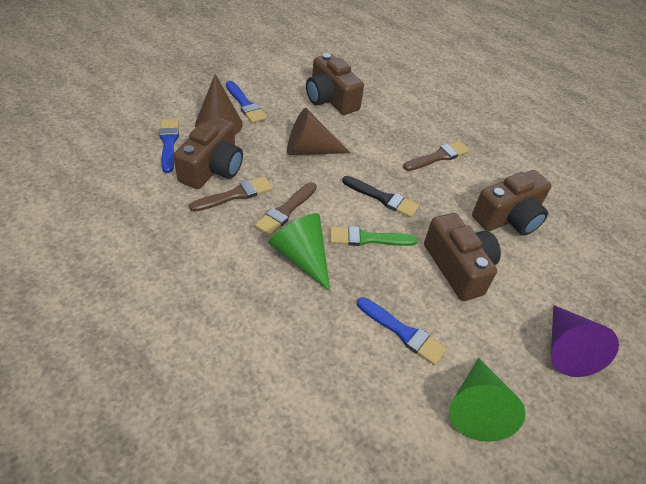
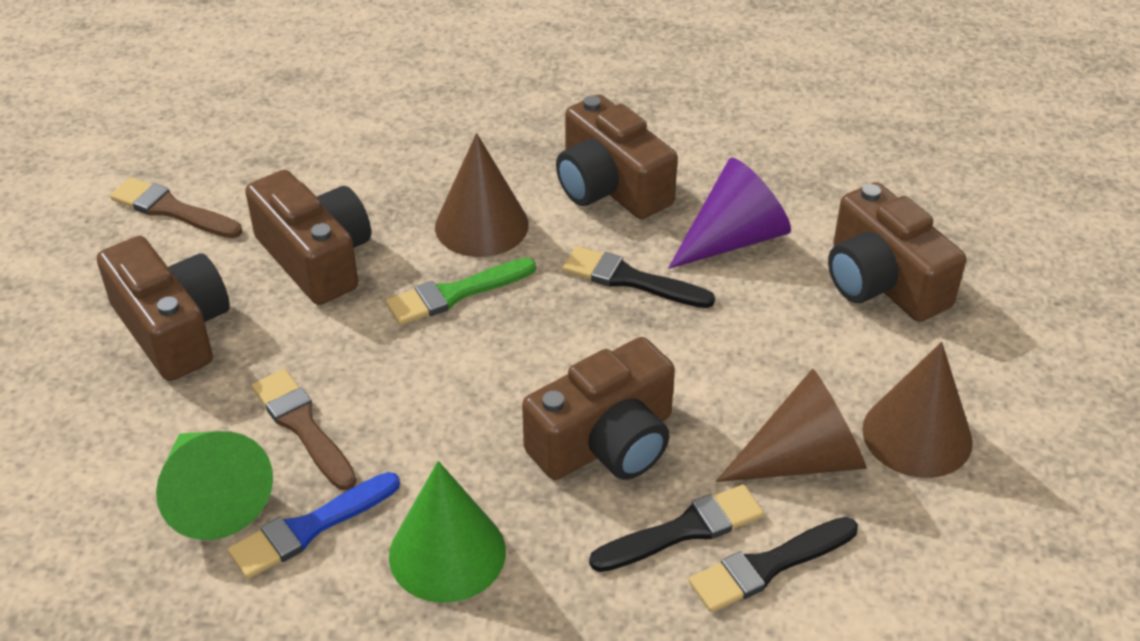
black brush: [342,176,419,218] = 1 -> [562,246,715,308] [589,484,764,572] [689,517,858,612] = 3
blue brush: [159,119,179,173] [226,81,267,123] [357,297,447,365] = 3 -> [228,472,400,579] = 1
brown brush: [189,176,272,212] [255,182,317,236] [403,141,469,171] = 3 -> [110,177,242,238] [252,369,357,490] = 2
brown camera: [174,116,243,189] [306,53,364,115] [424,213,501,301] [472,170,552,236] = 4 -> [97,236,230,381] [245,170,371,305] [522,337,675,480] [556,95,678,219] [828,182,966,322] = 5
brown cone: [195,74,243,135] [287,108,350,155] = 2 -> [435,133,528,257] [716,369,867,482] [862,342,973,478] = 3

